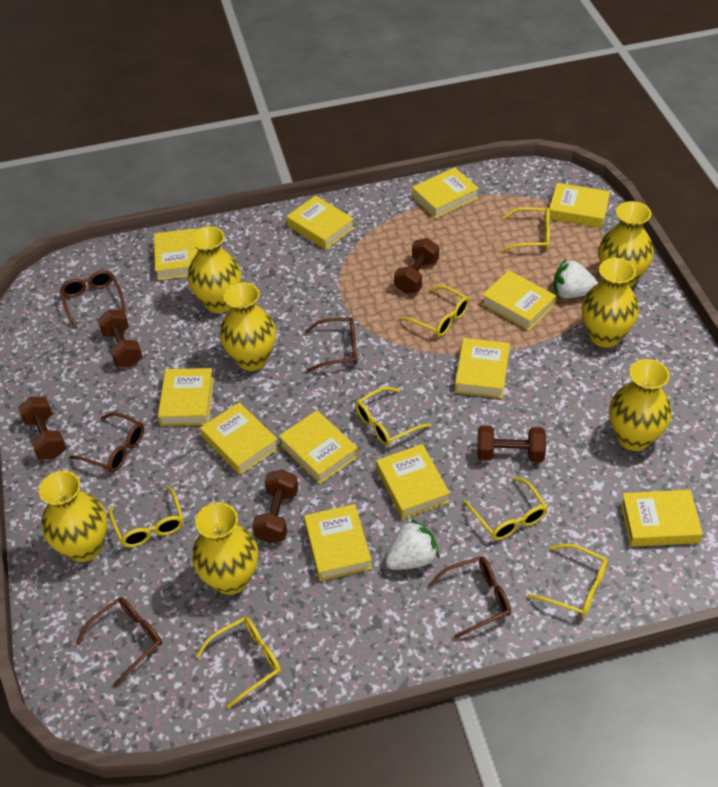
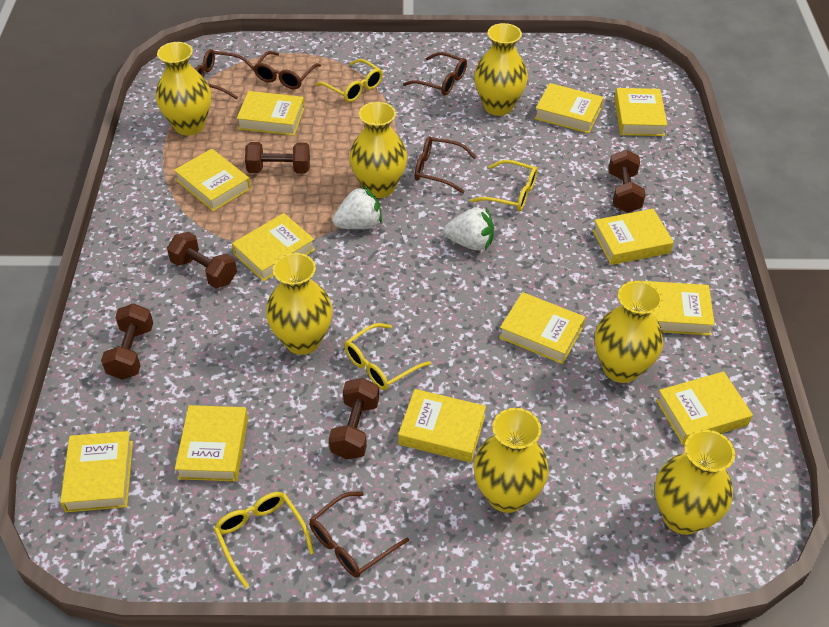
yellow glasses: [109,486,184,547] [196,617,281,709] [355,386,431,446] [399,285,469,337] [463,477,548,540] [501,207,550,252] [527,544,608,617] = 7 -> [214,492,314,589] [315,59,383,102] [344,323,431,390] [470,160,538,211] = 4

